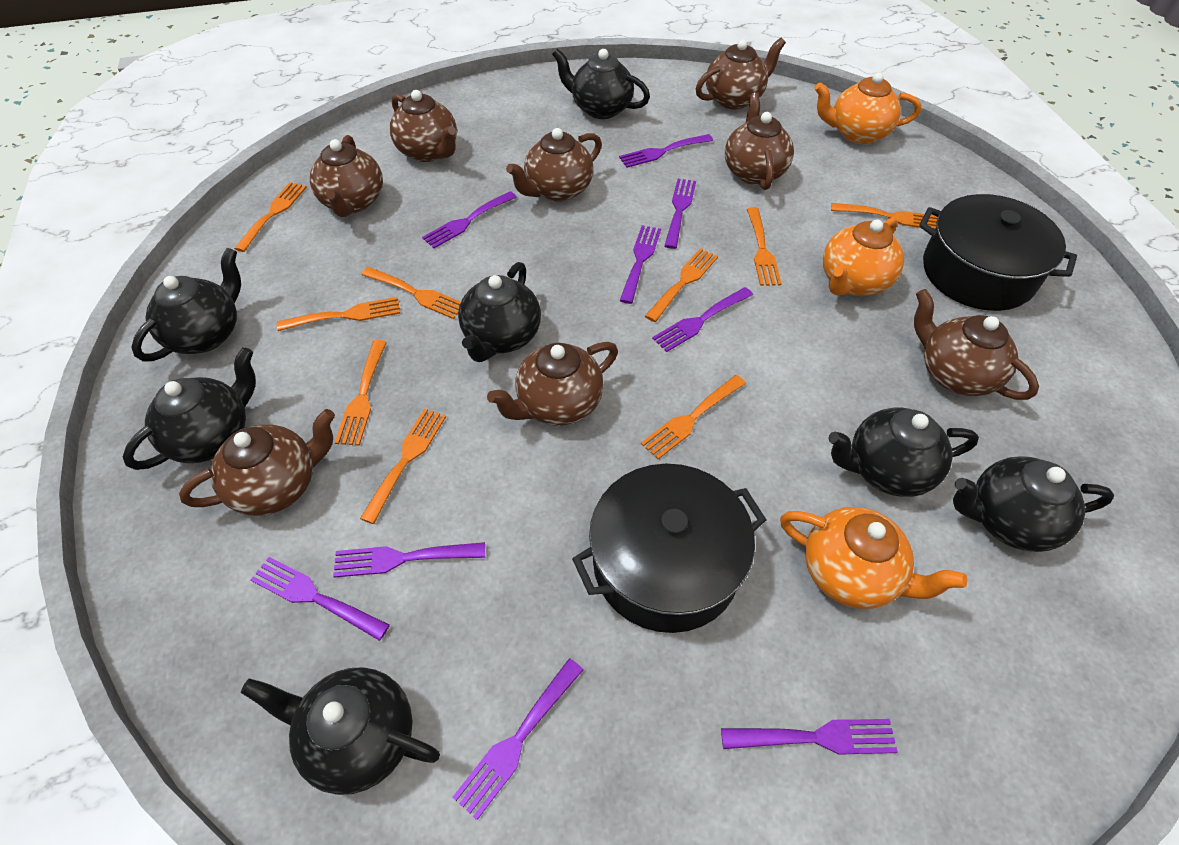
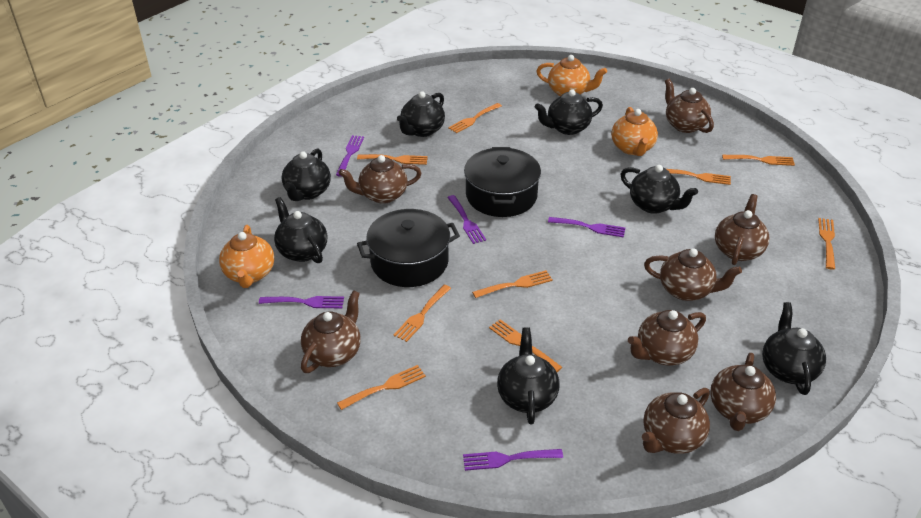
purple fork: [251,557,390,641] [333,542,485,578] [422,191,517,248] [452,658,584,820] [619,134,713,168] [620,225,661,304] [652,287,753,352] [664,179,696,249] [721,719,898,755] = 9 -> [259,296,344,309] [336,135,364,177] [447,195,486,244] [463,449,563,471] [548,217,625,237] = 5

